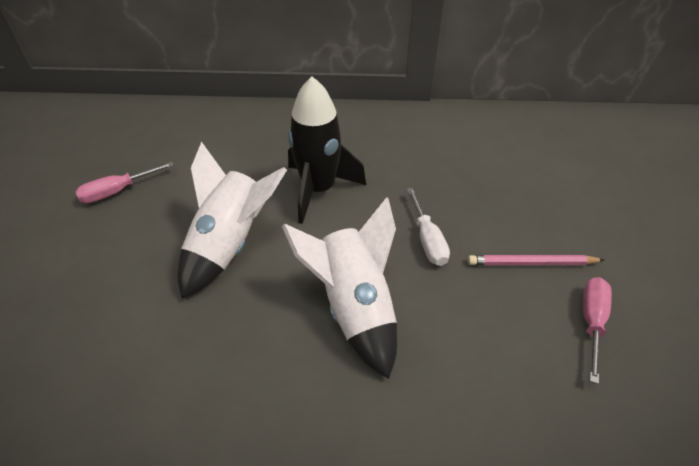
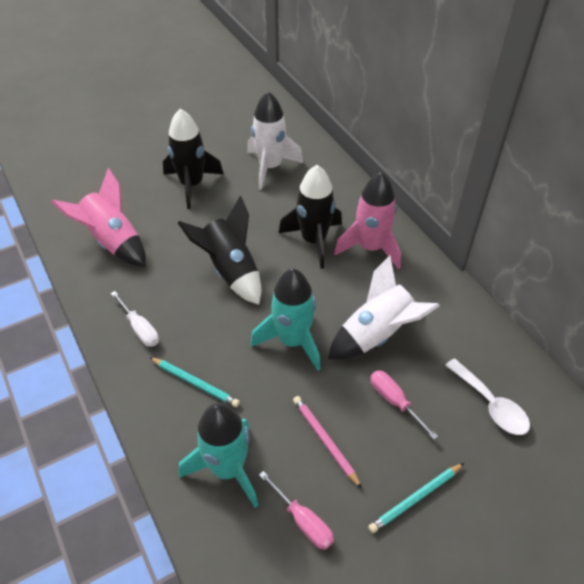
black rocket: [288,76,366,224] = 1 -> [163,109,224,209] [178,196,261,305] [279,165,342,269] = 3
pink rocket: none = 0 -> [51,168,146,267] [334,172,401,269] = 2
turquoise pencil: none = 0 -> [149,357,240,407] [368,463,464,533] = 2
turquoise rocket: none = 0 -> [179,403,258,508] [251,268,321,371] = 2
white spoon: none = 0 -> [445,358,530,435] = 1

